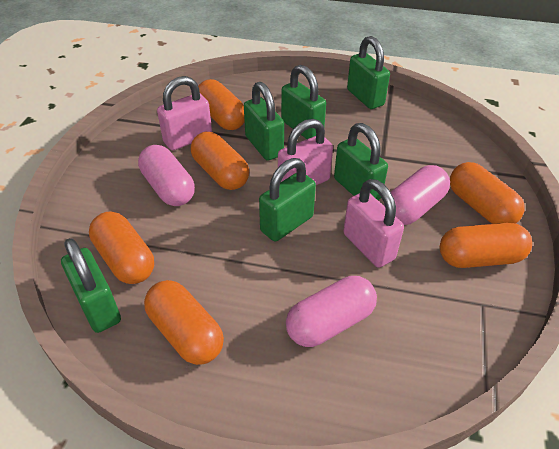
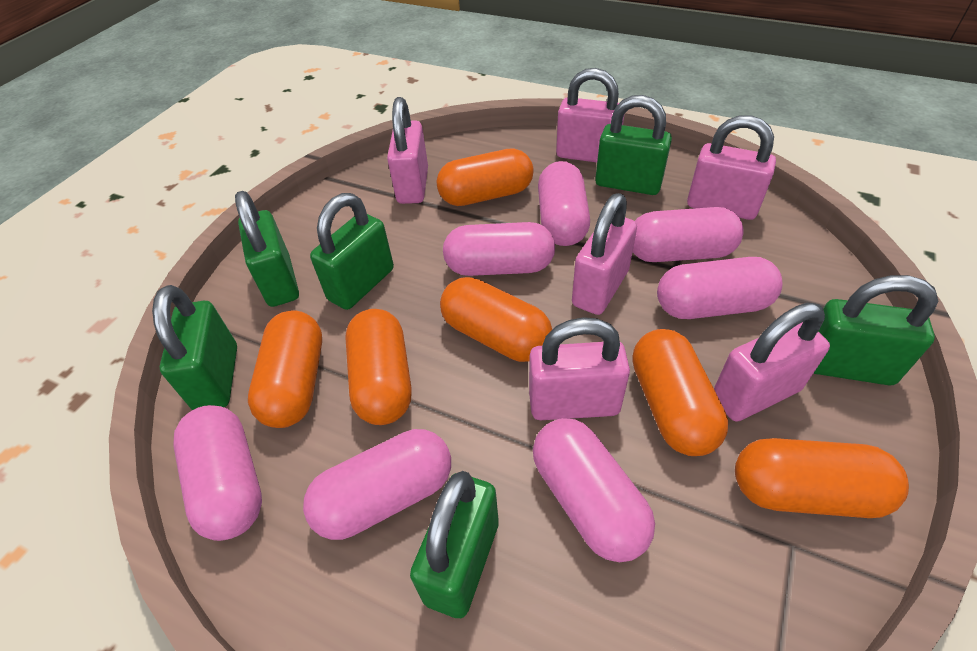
pink capsule: [138,145,195,206] [286,276,377,347] [384,165,450,225] = 3 -> [173,405,262,541] [303,429,451,540] [443,222,555,276] [533,418,655,562] [538,161,590,246] [633,207,744,262] [657,257,783,319] = 7
pink padlock: [157,76,212,151] [278,119,333,185] [343,179,404,268] = 3 -> [387,97,428,204] [529,317,630,420] [556,68,625,163] [572,193,637,315] [687,115,776,220] [714,303,830,422] = 6

